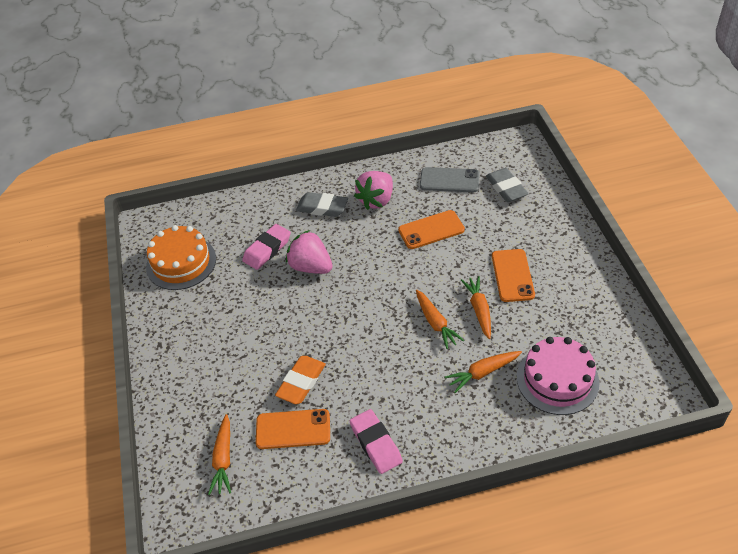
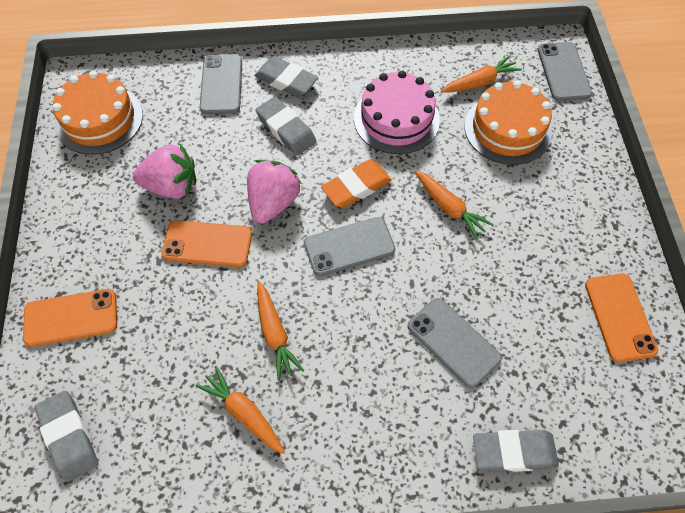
grey eraser: [296,192,348,217] [486,168,529,202] = 2 -> [35,391,98,482] [255,56,318,97] [255,97,317,156] [473,430,559,472] = 4
grey phone: [420,167,480,192] = 1 -> [200,54,242,114] [304,217,395,276] [408,298,502,388] [538,42,592,101] = 4
orange cake: [146,225,216,290] = 1 -> [53,71,143,155] [465,81,552,165] = 2
pink eraser: [242,224,291,270] [350,409,403,474] = 2 -> none = 0

